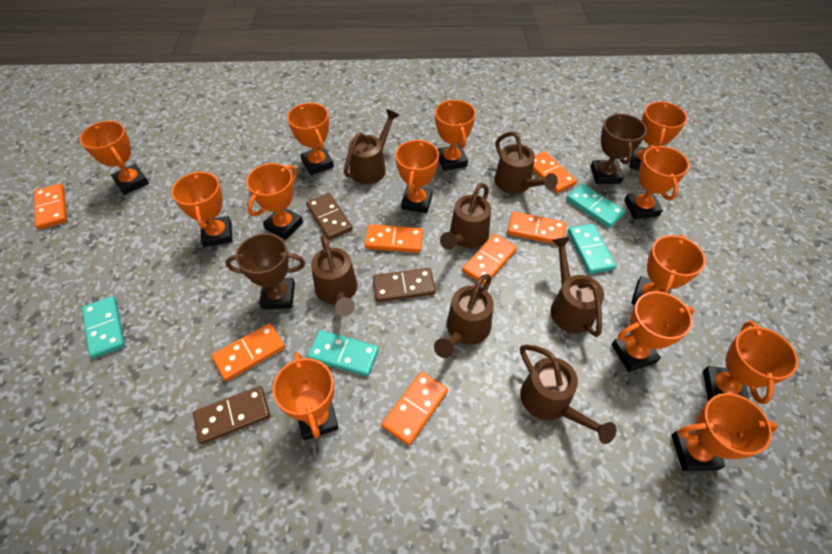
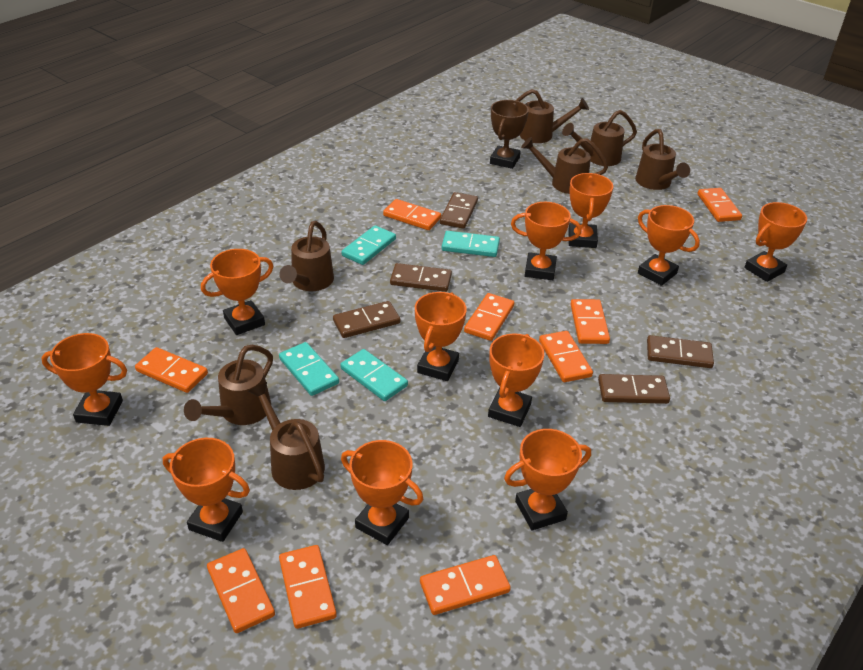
brown domino: [193,386,270,444] [306,193,353,240] [373,268,436,302] = 3 -> [333,301,400,338] [390,263,452,292] [440,192,478,229] [598,374,670,404] [647,335,714,368] = 5
brown trophy: [225,233,305,309] [590,113,647,184] = 2 -> [490,100,529,169] = 1
orange domino: [34,183,67,230] [212,323,285,381] [365,224,423,253] [381,372,448,445] [462,234,517,285] [507,212,566,244] [533,151,577,193] = 7 -> [135,347,208,393] [207,548,275,633] [279,545,337,629] [383,199,441,230] [420,555,511,615] [464,293,514,341] [539,331,593,382] [571,299,610,344] [698,188,742,222] = 9
orange trophy: [80,121,149,195] [171,171,232,247] [246,163,303,240] [272,352,339,440] [287,103,334,175] [395,139,439,213] [435,100,476,171] [612,291,694,372] [624,145,689,219] [629,102,687,170] [631,235,705,305] [671,393,778,471] [703,321,798,404] = 13 -> [41,333,127,426] [163,438,250,542] [201,249,273,335] [341,440,423,545] [415,292,466,381] [488,333,544,427] [504,429,591,530] [511,202,582,280] [568,173,613,248] [638,205,700,286] [744,202,807,282] = 11

